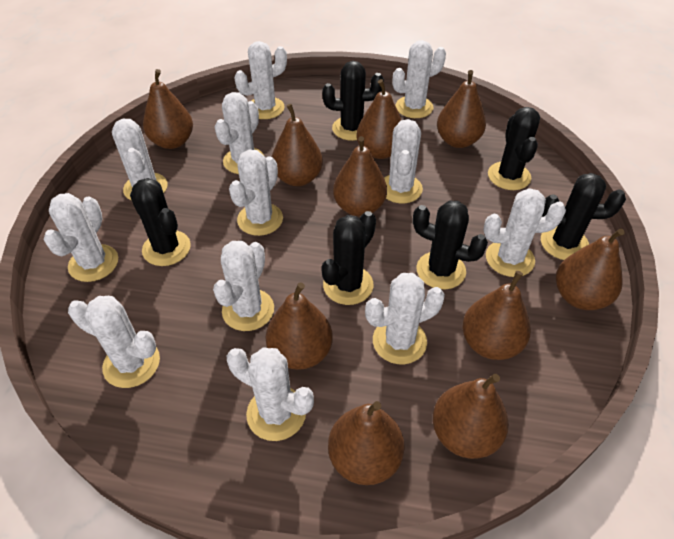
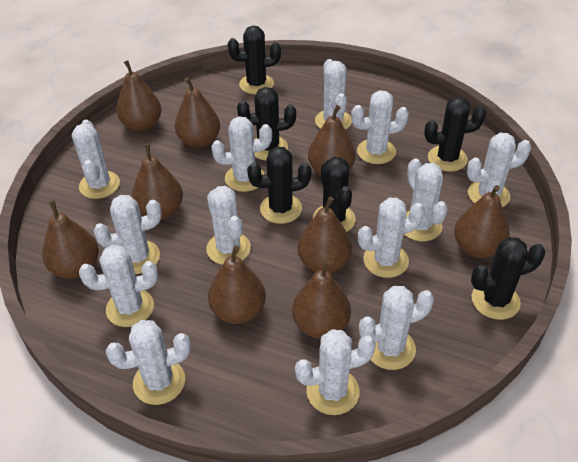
brown pear: [143,69,193,149] [266,282,333,370] [272,104,323,186] [328,401,405,485] [333,136,387,216] [356,79,402,159] [432,374,509,459] [437,70,486,148] [462,271,531,360] [556,229,625,310] = 10 -> [42,201,99,279] [116,60,162,131] [132,144,183,219] [175,77,220,148] [208,245,266,324] [292,260,351,339] [298,196,352,273] [308,105,356,175] [454,185,510,258] = 9
white cactus: [43,193,118,282] [68,296,160,388] [112,119,168,201] [213,241,274,331] [215,92,264,174] [227,348,314,441] [229,150,283,236] [234,41,287,119] [365,273,445,364] [384,119,423,203] [392,40,446,118] [483,188,566,277] = 12 -> [72,120,120,199] [79,245,158,327] [93,195,162,274] [106,320,191,405] [206,186,251,265] [211,116,272,192] [295,329,376,415] [315,59,352,130] [351,90,409,164] [358,197,425,278] [359,286,434,370] [404,158,448,241] [467,133,531,208] = 13

